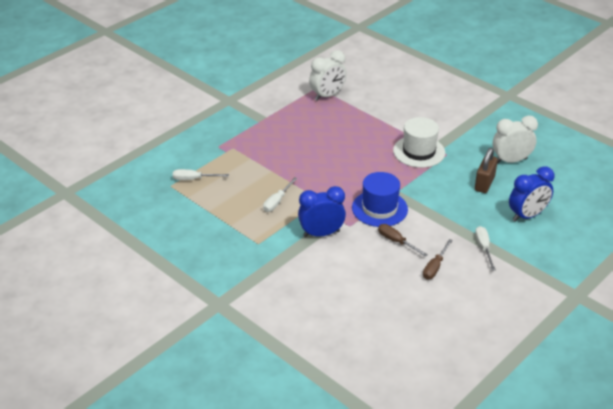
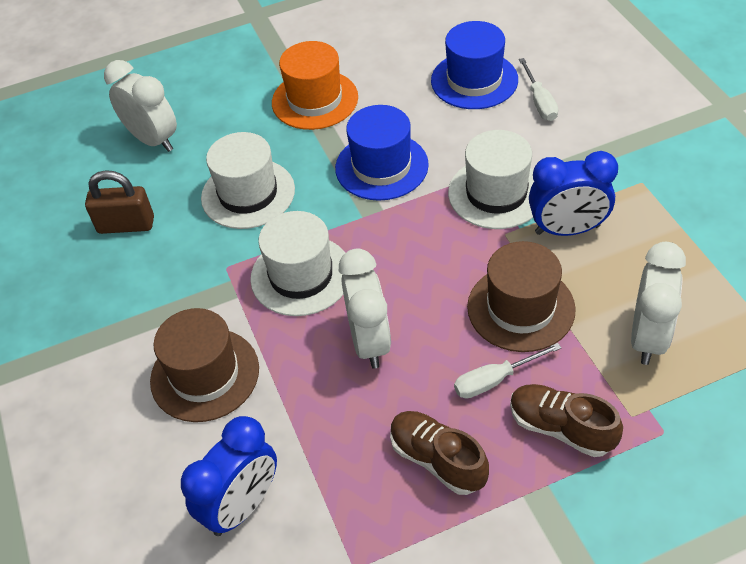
blue hat: [352,172,408,227] = 1 -> [335,105,429,201] [431,21,518,109] = 2
brown hat: none = 0 -> [150,308,259,422] [467,241,576,352] = 2
brown screwdriver: [378,224,428,257] [423,239,453,280] = 2 -> none = 0
brown shoe: none = 0 -> [390,411,489,495] [510,384,623,457] = 2
orange hat: none = 0 -> [272,41,358,130] = 1
white clock: [309,50,347,101] [493,115,538,164] = 2 -> [104,60,177,152] [339,249,391,369] [631,242,686,365] = 3
white hat: [393,117,445,168] = 1 -> [201,132,295,229] [250,211,345,316] [448,130,534,229] = 3
white screwdriver: [173,169,229,180] [263,177,297,212] [475,226,496,270] = 3 -> [454,343,561,399] [519,58,558,121] = 2

